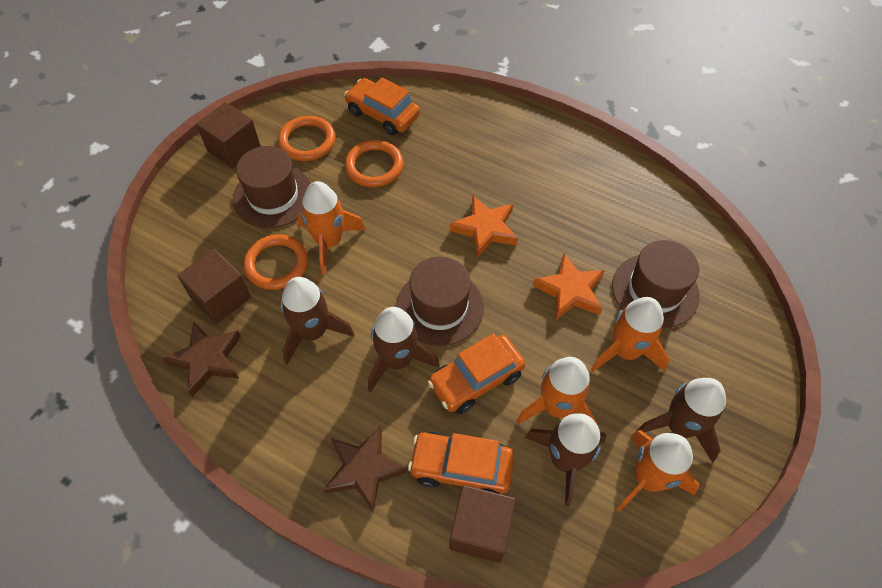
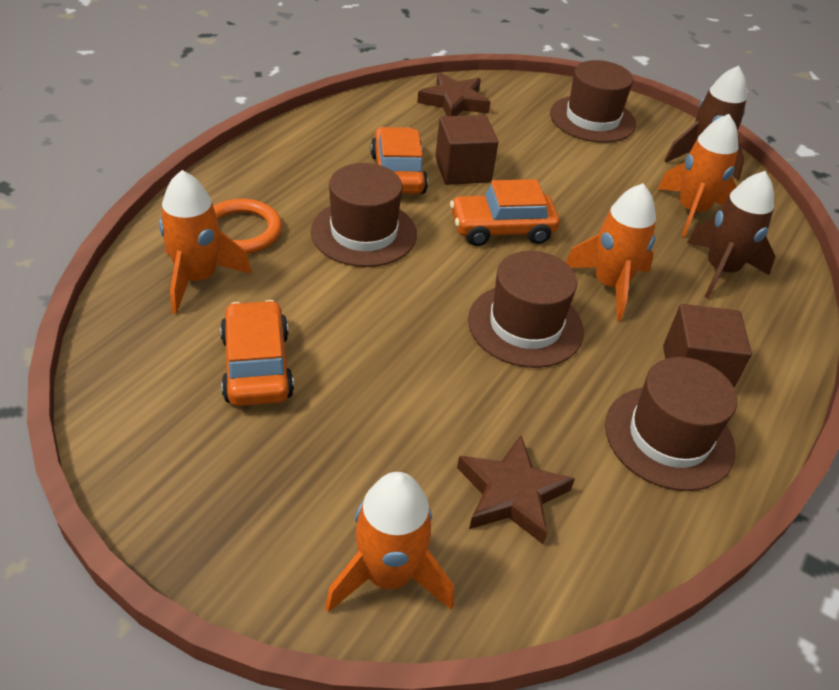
brown cube: [177,249,251,324] [196,102,260,168] [449,485,515,563] = 3 -> [435,115,498,185] [663,304,752,388] = 2
brown hat: [233,146,311,228] [396,256,484,346] [612,240,700,329] = 3 -> [311,163,417,267] [468,251,584,368] [550,60,636,143] [605,357,737,491] = 4
brown rocket: [281,277,354,365] [368,307,440,392] [525,413,607,507] [636,378,726,463] = 4 -> [664,66,747,181] [687,171,775,299] = 2
orange ring: [243,234,308,290] [278,116,335,161] [345,140,403,187] = 3 -> [213,199,282,254] = 1
orange star: [450,195,518,258] [533,253,605,321] = 2 -> none = 0

